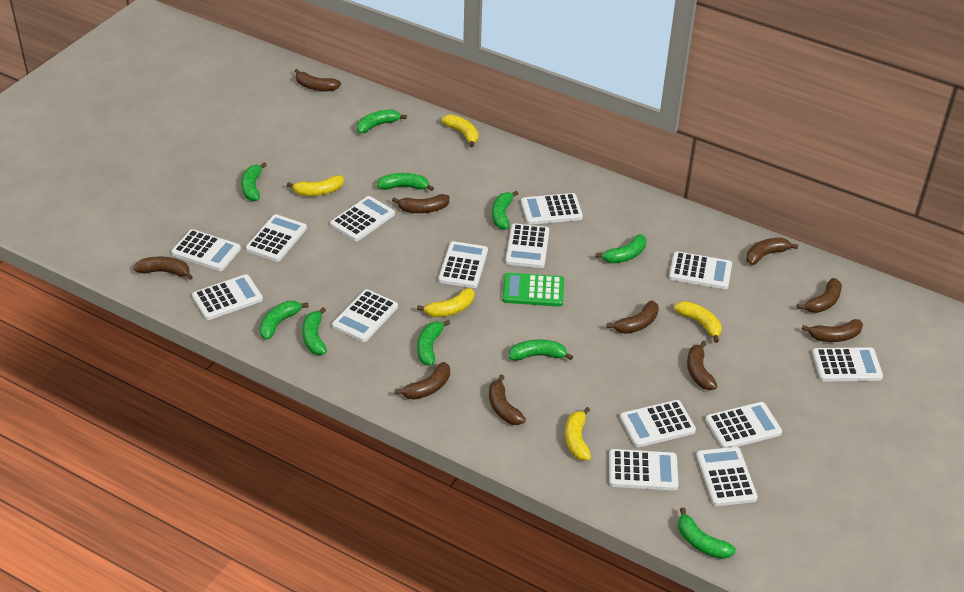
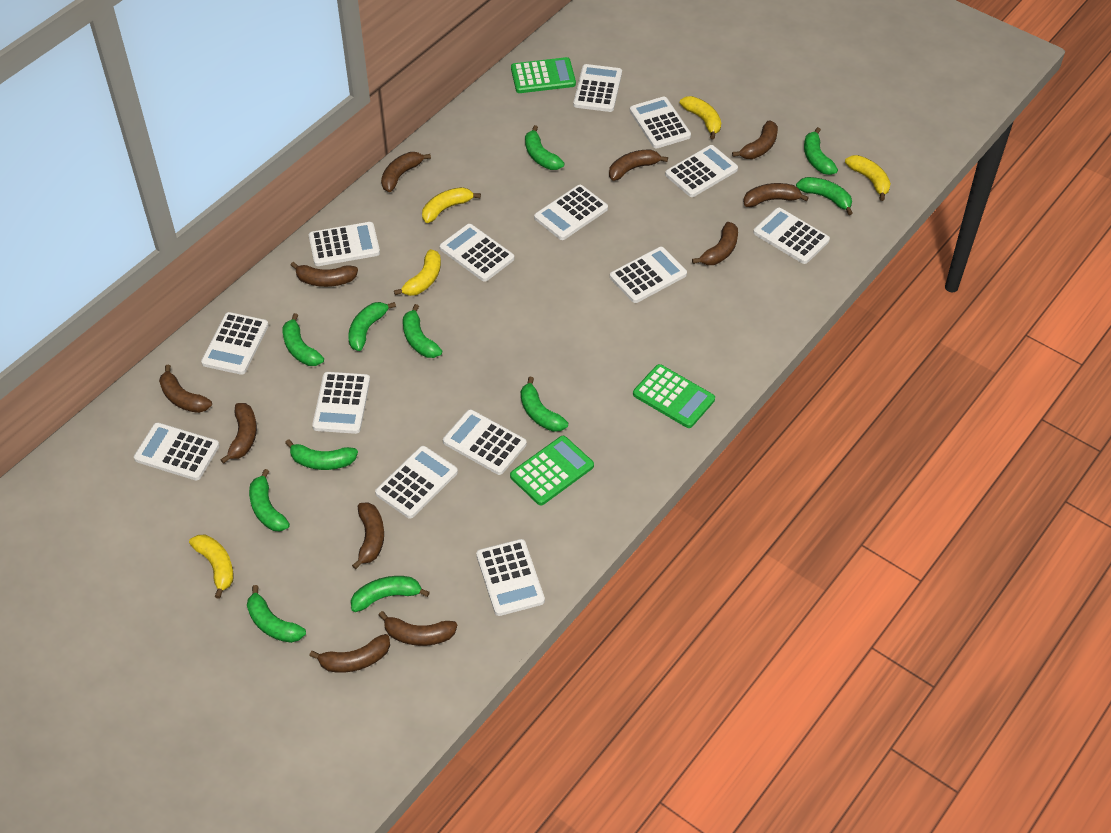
brown banana: [133,256,193,280] [295,69,341,91] [392,194,449,213] [394,362,450,400] [489,375,526,425] [606,300,659,334] [687,341,718,390] [746,238,798,265] [797,278,842,313] [802,319,863,342] = 10 -> [159,365,212,413] [220,403,257,464] [291,262,358,287] [309,634,390,673] [352,502,384,570] [379,611,457,646] [381,152,431,192] [609,149,668,181] [692,222,738,265] [732,121,778,159] [743,183,809,207] = 11
green banana: [241,162,267,201] [259,301,309,340] [302,307,327,355] [357,109,407,133] [377,173,434,191] [417,320,450,365] [492,191,519,230] [509,340,573,361] [595,234,646,263] [678,507,736,559] = 10 -> [247,585,306,643] [249,469,290,531] [283,313,324,366] [285,439,358,470] [349,302,396,351] [351,576,430,612] [403,304,442,358] [521,377,568,432] [525,125,565,170] [796,177,853,215] [804,127,838,175] = 11
green calculator: [502,273,564,307] = 1 -> [510,436,594,505] [511,57,576,93] [633,364,715,428] = 3

